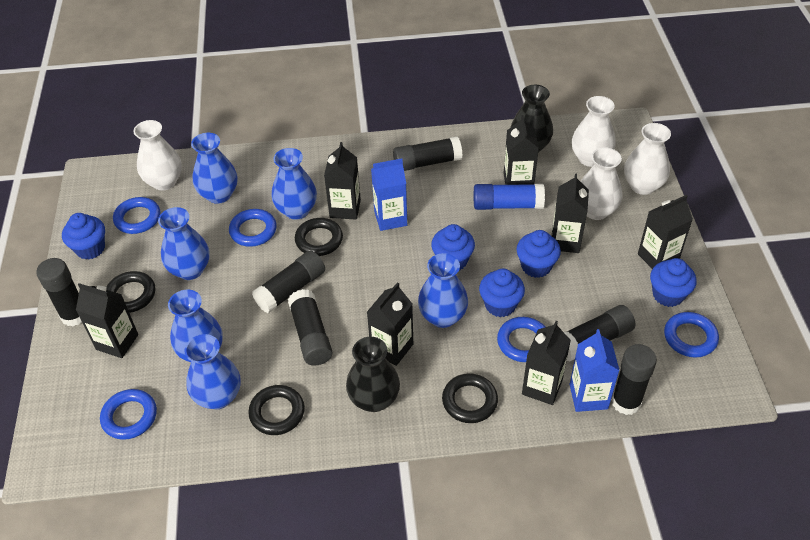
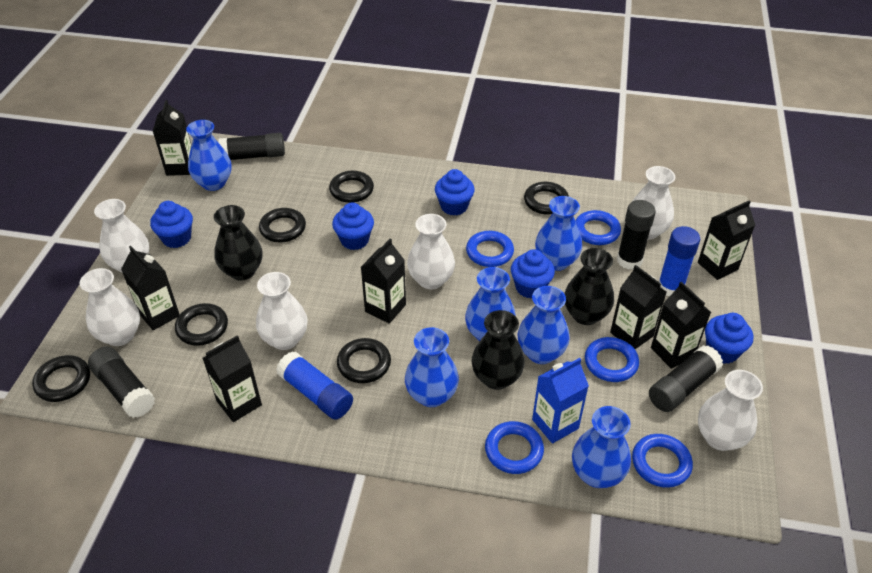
black glue stick: [36,258,82,326] [252,250,325,313] [288,289,333,366] [393,136,463,171] [564,305,635,361] [611,344,657,415] = 6 -> [88,347,155,418] [218,133,285,160] [617,200,656,270] [649,345,723,412] = 4
black ring: [106,271,155,313] [248,385,305,435] [295,218,343,256] [442,373,498,423] = 4 -> [32,355,90,402] [175,303,228,346] [259,208,306,243] [329,171,374,203] [337,338,391,383] [524,182,569,215] = 6
black vase: [346,337,400,412] [510,85,553,153] = 2 -> [214,205,262,280] [471,310,525,390] [564,248,614,325] = 3
blue carton: [371,158,407,231] [570,329,620,412] = 2 -> [532,358,589,443] = 1
blue glue stick: [474,184,545,210] = 1 -> [276,351,353,420] [659,226,700,297] = 2
white vase: [133,120,182,191] [572,96,616,167] [580,148,622,220] [624,123,671,195] = 4 -> [79,268,140,346] [94,199,149,273] [256,272,308,350] [407,214,455,290] [632,166,675,240] [698,370,763,451] = 6

